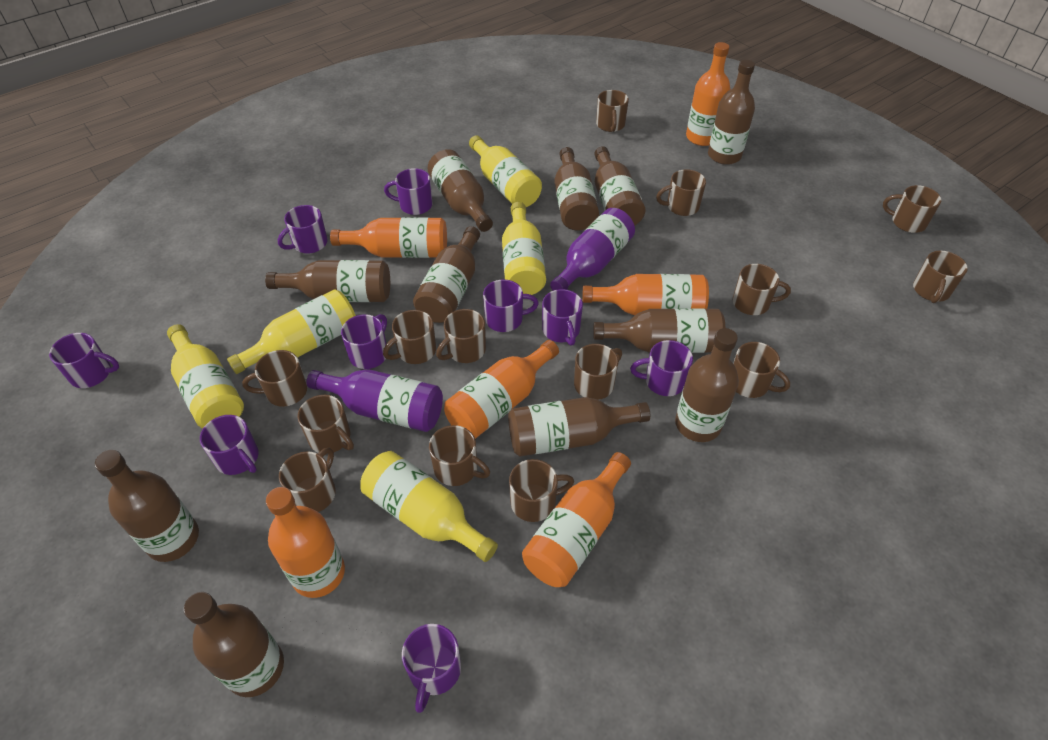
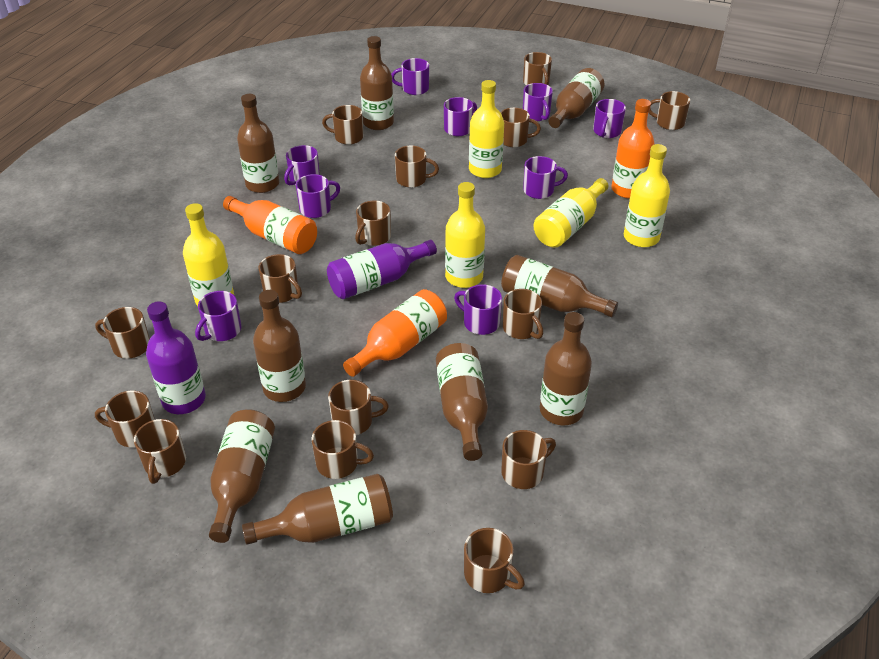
brown bottle: [95,450,199,562] [184,592,284,697] [265,260,390,302] [413,226,480,323] [427,149,493,232] [508,397,650,457] [554,147,599,231] [593,308,726,353] [594,146,646,226] [675,328,739,442] [708,60,755,165] = 11 -> [209,409,275,543] [237,94,279,193] [242,474,393,545] [253,290,306,402] [360,36,394,130] [436,343,488,461] [501,255,618,317] [540,312,592,425] [549,68,605,128] = 9
brown mug: [242,350,307,407] [279,448,336,512] [298,395,354,453] [383,310,436,364] [429,425,490,486] [436,309,486,363] [509,459,574,522] [574,344,622,400] [596,90,629,132] [656,169,706,216] [733,264,791,315] [733,342,790,398] [883,185,942,233] [913,251,968,303] = 14 -> [95,307,150,359] [95,391,155,447] [134,419,186,484] [258,254,302,303] [312,420,374,479] [322,105,363,145] [328,380,389,435] [355,201,391,246] [395,146,439,188] [464,528,525,593] [501,108,541,147] [501,430,556,489] [503,289,544,339] [523,52,552,86] [648,91,690,130] = 15
orange bottle: [266,487,345,598] [330,217,447,258] [444,340,559,439] [522,452,631,587] [582,274,709,316] [686,42,730,146] = 6 -> [223,196,317,254] [343,289,447,377] [612,99,655,199] = 3

